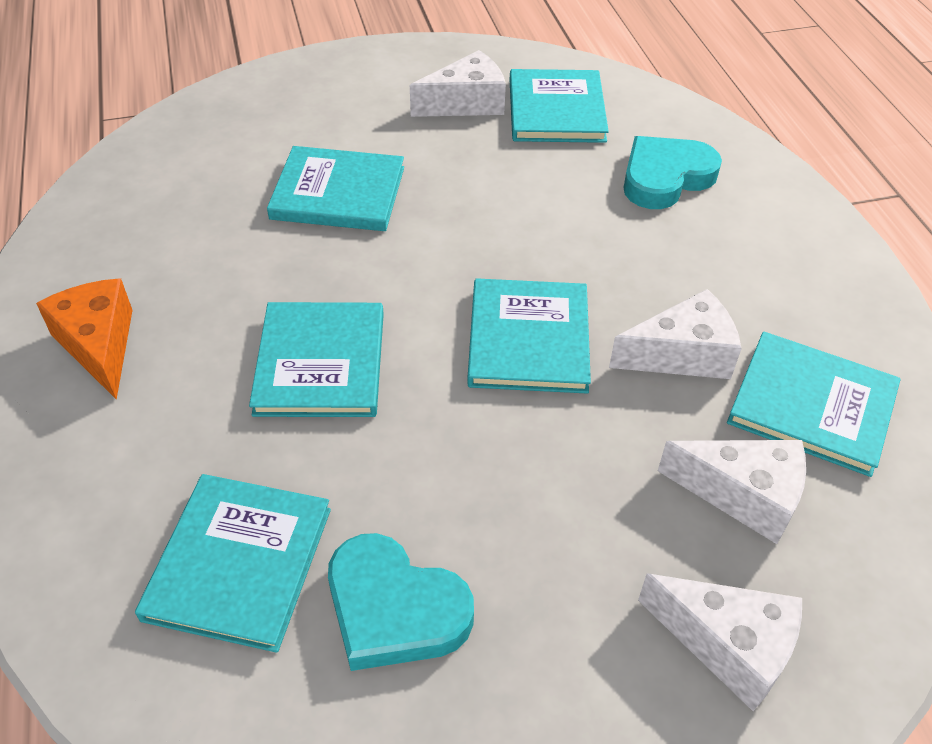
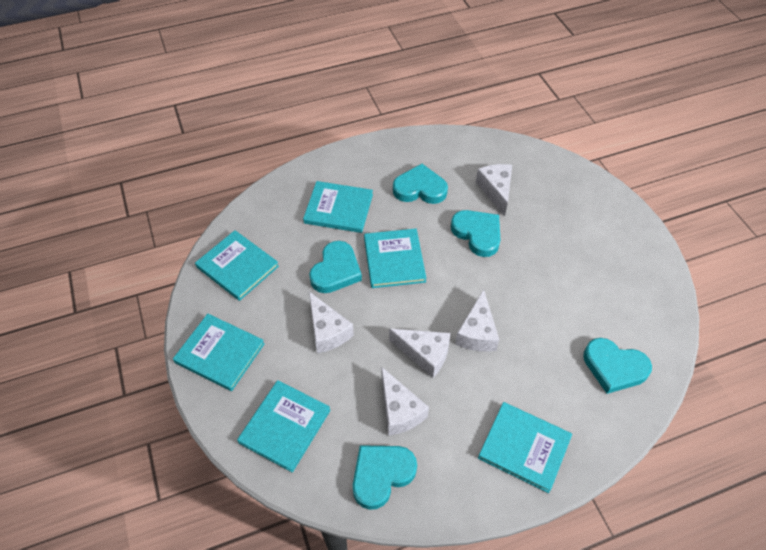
orange cheese: [36,278,132,400] = 1 -> none = 0
turquoise heart: [328,533,474,671] [623,136,722,209] = 2 -> [309,241,362,293] [353,445,417,510] [393,164,448,204] [451,210,501,257] [583,338,652,394] = 5
white cheese: [410,50,506,117] [609,289,742,379] [638,574,802,711] [658,440,806,544] = 4 -> [309,292,354,353] [381,367,429,436] [389,329,450,378] [455,289,499,352] [476,164,512,216] = 5

